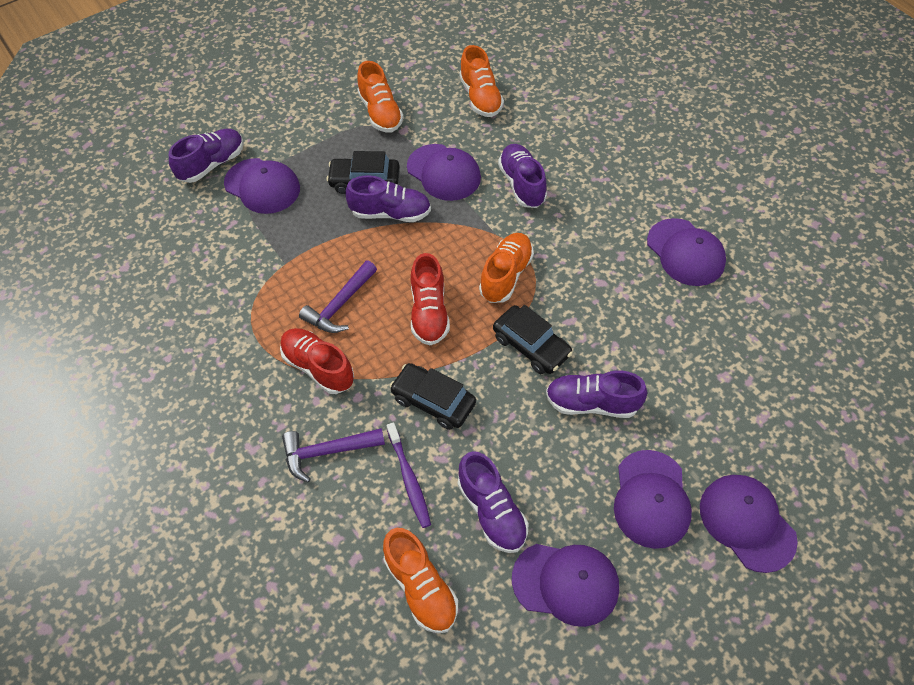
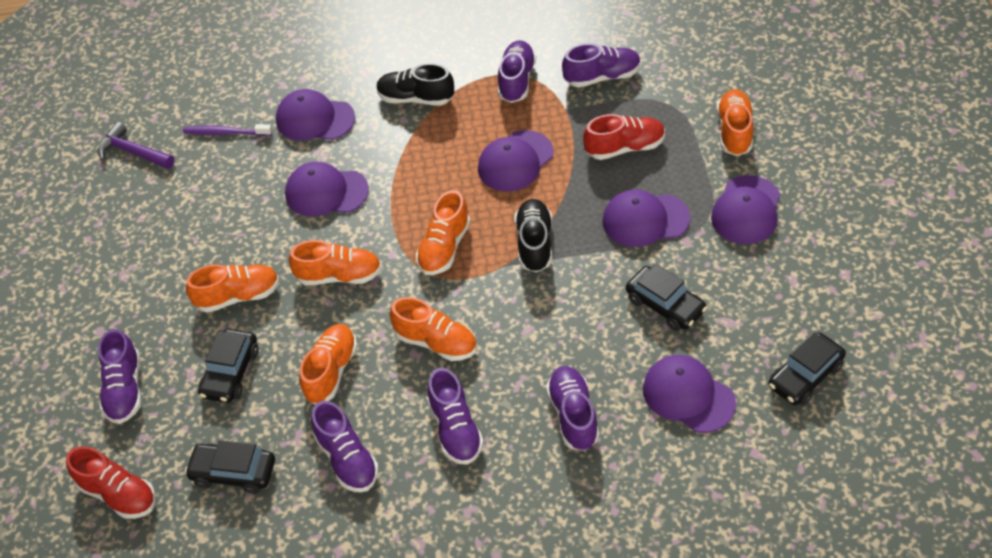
black car: [326,151,400,194] [390,363,476,430] [493,305,573,374] = 3 -> [185,440,275,494] [198,329,259,403] [626,264,707,331] [768,332,846,405] = 4
black shoe: none = 0 -> [376,63,454,106] [515,199,552,272] = 2
orange shoe: [357,61,404,132] [383,528,458,634] [459,45,504,117] [479,233,534,303] = 4 -> [186,264,279,313] [289,240,382,285] [299,324,358,404] [389,297,477,361] [416,190,470,275] [717,89,753,156] = 6
purple hammer: [282,428,385,483] [299,260,377,333] = 2 -> [98,122,174,169] = 1
purple shoe: [169,129,244,183] [345,175,431,222] [458,451,529,553] [498,144,547,208] [546,371,647,418] = 5 -> [98,329,142,424] [311,401,379,492] [427,368,484,465] [498,40,536,103] [546,366,599,451] [562,43,641,87] = 6

